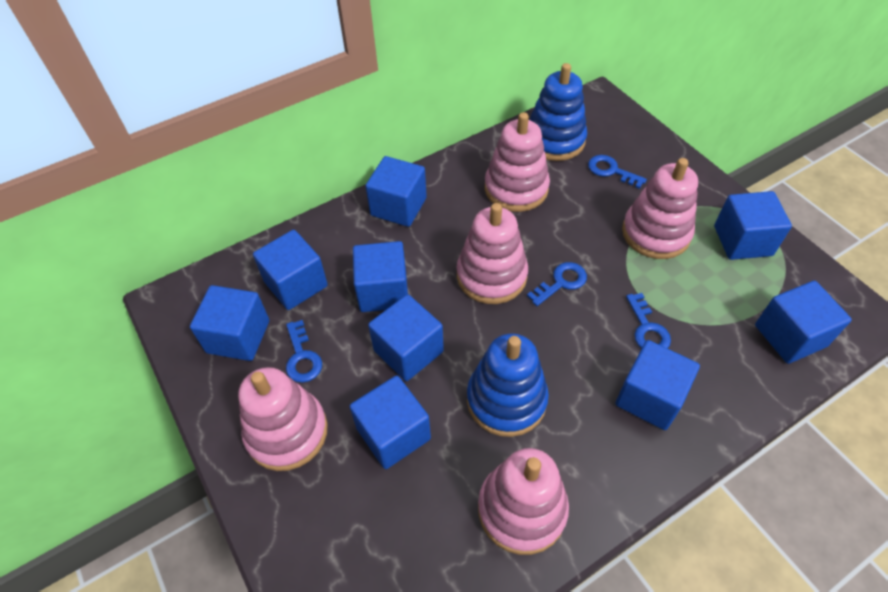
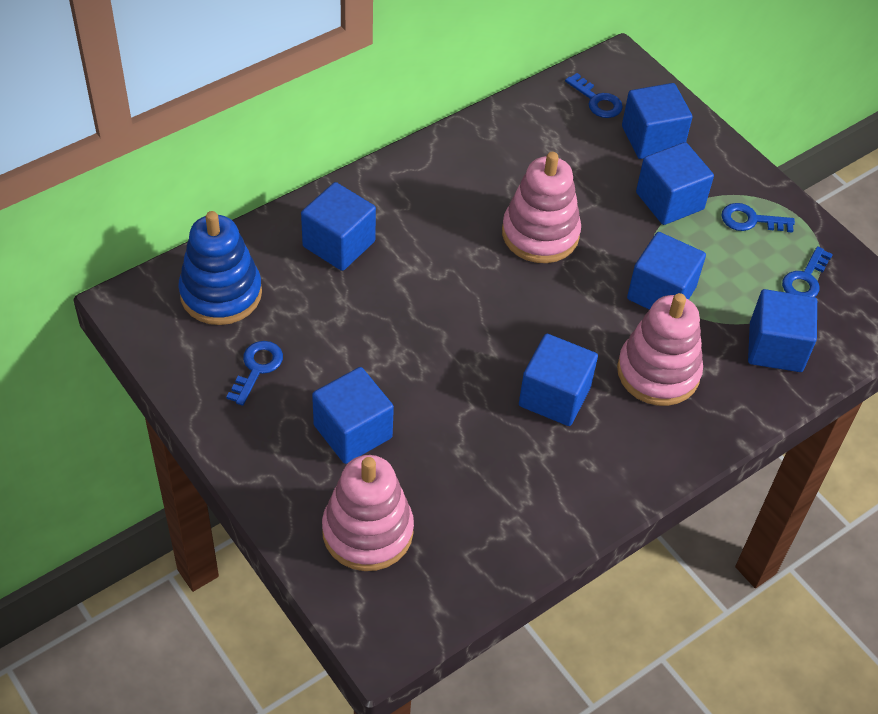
blue cube: [190,285,269,361] [253,230,328,310] [350,376,431,469] [353,241,408,312] [365,156,427,227] [368,294,444,381] [615,340,700,430] [714,191,792,260] [755,281,852,364] = 9 -> [301,182,376,271] [312,367,394,464] [519,334,598,426] [622,83,693,159] [627,232,706,310] [636,142,714,225] [748,289,817,372] = 7
blue stacking toy: [467,333,549,437] [529,63,587,161] = 2 -> [178,211,262,325] = 1
pink stacking toy: [238,367,328,471] [457,203,528,304] [478,448,569,555] [485,112,550,212] [622,158,698,259] = 5 -> [322,455,414,571] [502,152,581,263] [617,293,703,406] = 3

